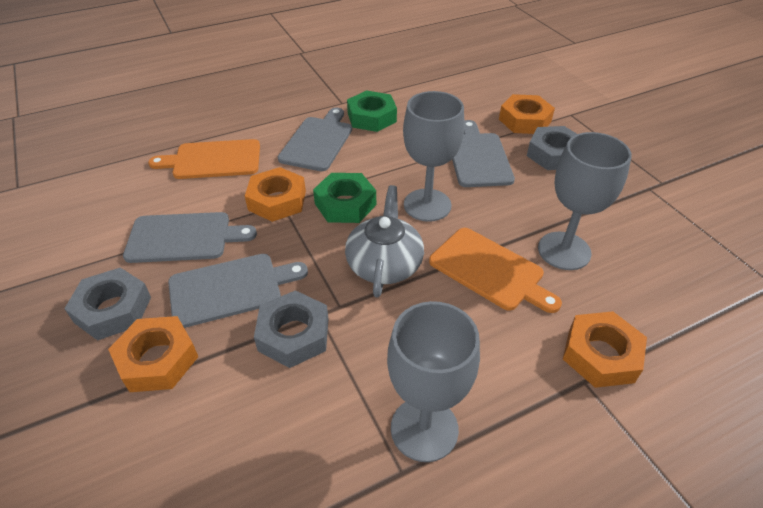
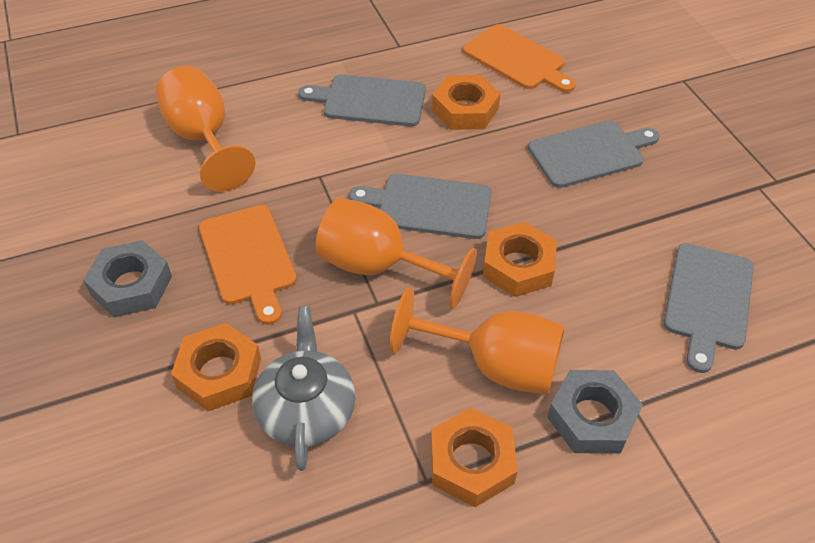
green nut: [313,173,376,223] [347,90,397,132] = 2 -> none = 0
grey goblet: [387,301,480,462] [403,91,464,222] [538,132,632,270] = 3 -> none = 0
grey nut: [64,268,151,340] [254,290,329,368] [527,126,577,170] = 3 -> [83,240,172,317] [547,370,643,454] = 2
orange goblet: none = 0 -> [156,66,256,191] [315,198,477,308] [390,288,565,395] = 3

